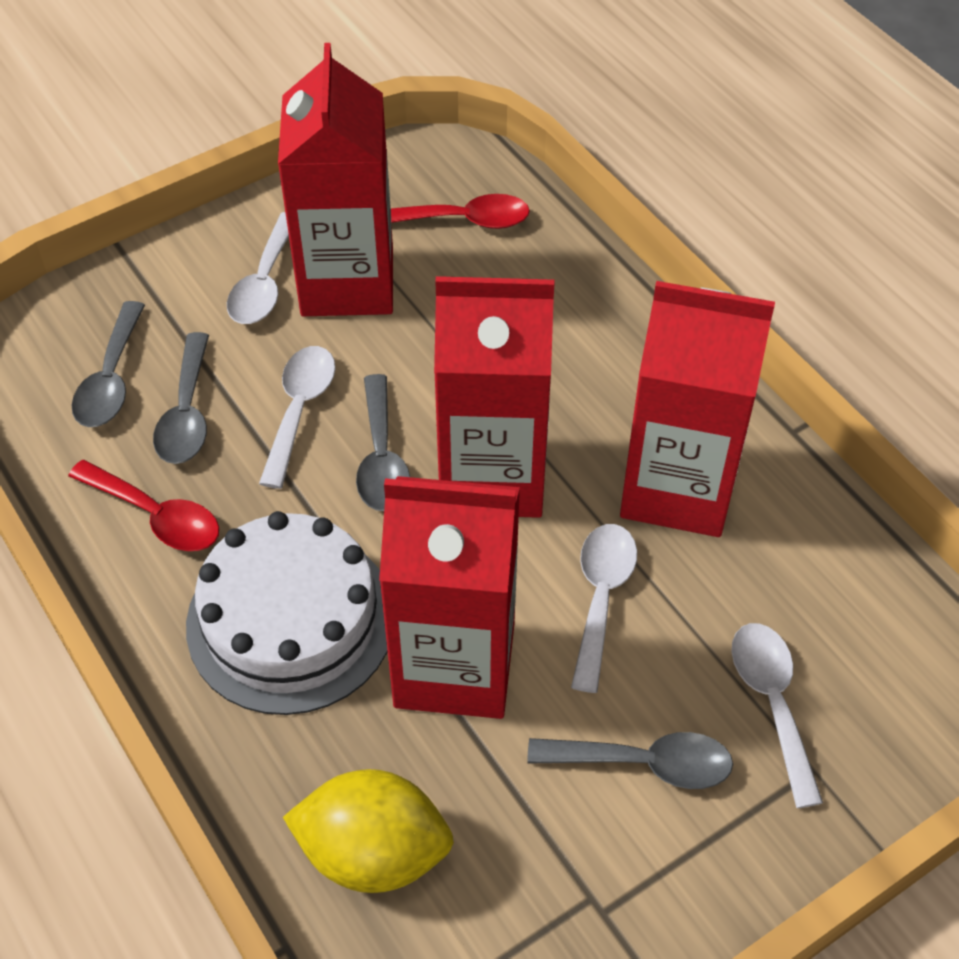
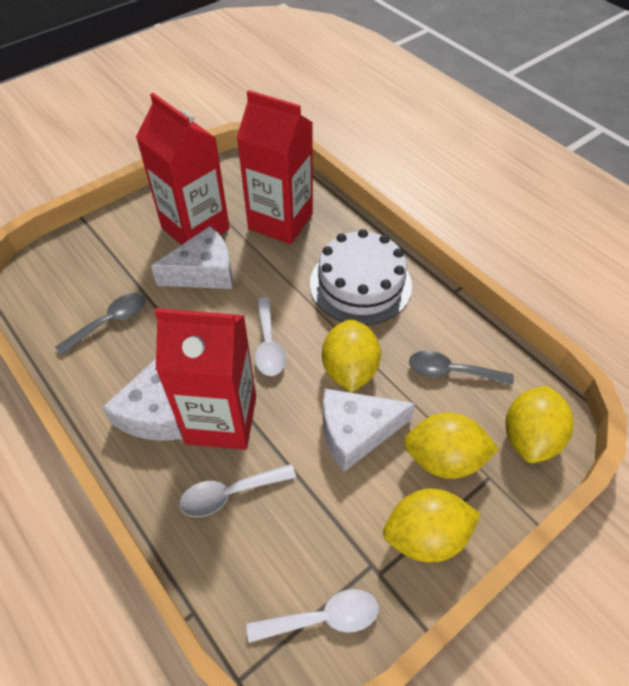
grey spoon: [72,301,145,427] [153,332,209,464] [356,374,410,511] [527,732,733,789] = 4 -> [55,293,145,355] [409,351,514,386] = 2
red carton: [278,43,393,316] [379,476,520,719] [434,276,554,518] [620,281,775,537] = 4 -> [136,93,230,245] [154,308,256,450] [237,90,313,244] = 3
red spoon: [68,460,219,551] [391,194,530,229] = 2 -> none = 0
white cheese: none = 0 -> [102,359,182,441] [151,226,233,289] [323,389,415,472] = 3
white spoon: [227,212,289,324] [259,346,336,489] [571,524,637,693] [732,623,823,808] = 4 -> [179,464,296,517] [246,589,379,643] [255,297,286,376] = 3
yellow lemon: [283,769,454,893] = 1 -> [322,320,381,392] [383,489,481,562] [404,413,499,479] [506,386,574,463] = 4

